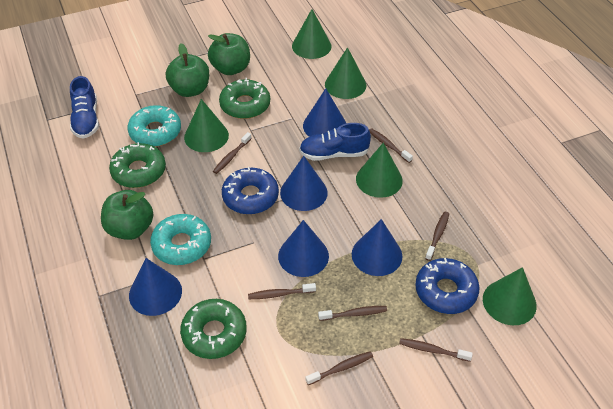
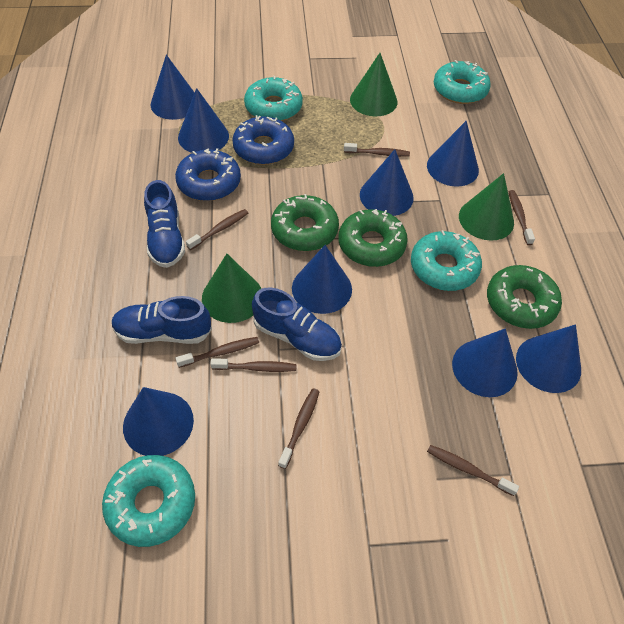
blue cone: [129,258,182,316] [278,220,329,277] [280,156,328,211] [303,88,346,137] [352,219,402,276] = 5 -> [123,387,194,456] [151,55,195,120] [178,88,229,153] [292,245,352,314] [360,149,414,216] [427,121,479,186] [452,328,518,397] [516,324,581,393] = 8
blue shoe: [70,76,99,139] [299,123,371,161] = 2 -> [111,296,212,344] [144,180,185,268] [252,288,342,361] = 3
green apple: [101,190,154,240] [166,43,209,97] [208,33,250,75] = 3 -> none = 0
green cone: [184,99,229,152] [292,9,331,59] [325,47,366,99] [356,143,403,198] [483,267,537,325] = 5 -> [202,254,262,323] [350,53,398,116] [459,173,514,241] = 3
turquoise donut: [128,105,181,147] [150,214,211,265] = 2 -> [102,455,195,547] [244,76,303,121] [411,230,482,291] [434,60,491,104] = 4

